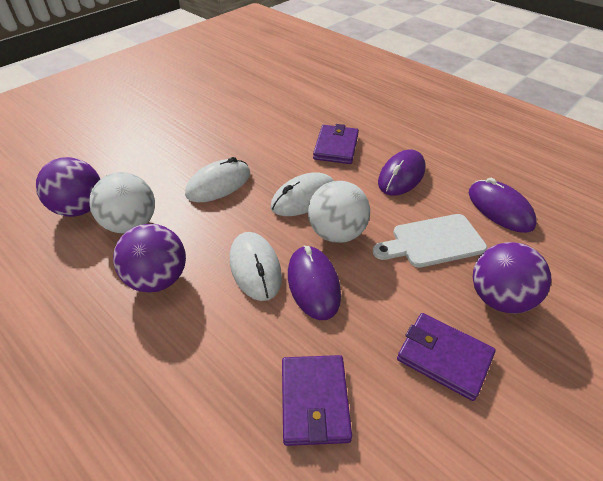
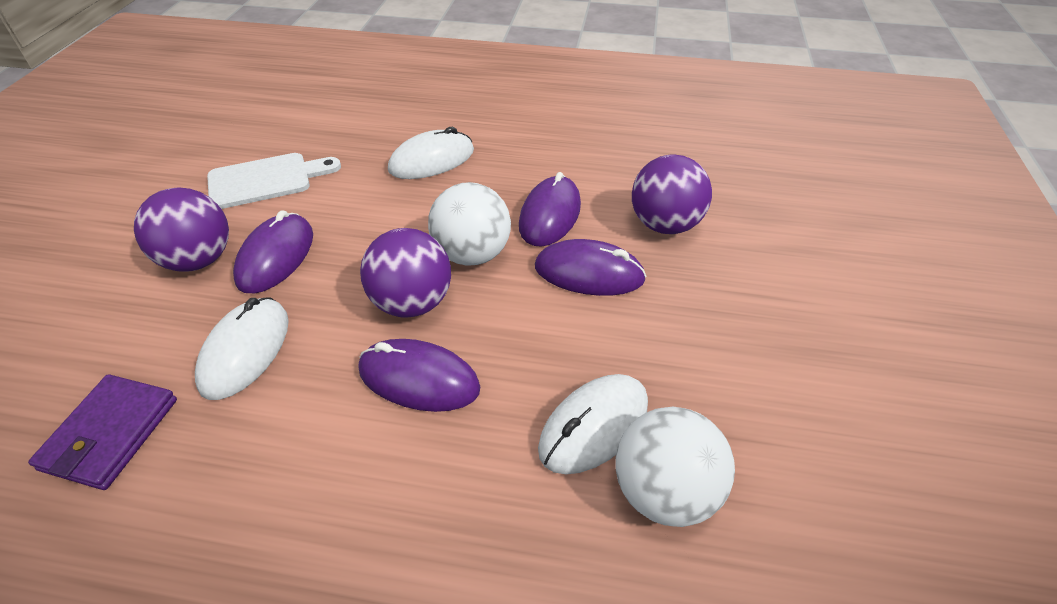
purple mouse: [288,246,341,320] [378,149,425,196] [468,178,537,233] = 3 -> [233,210,313,293] [359,339,480,412] [519,172,581,247] [535,239,646,296] = 4
purple wallet: [282,355,352,446] [313,124,359,164] [397,313,496,401] = 3 -> [28,374,177,490] = 1

